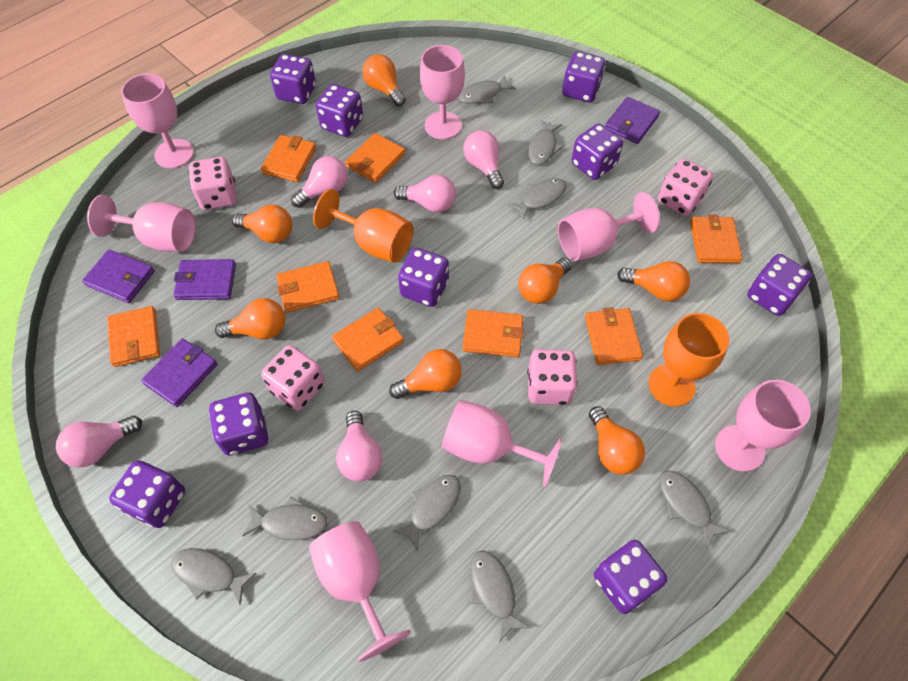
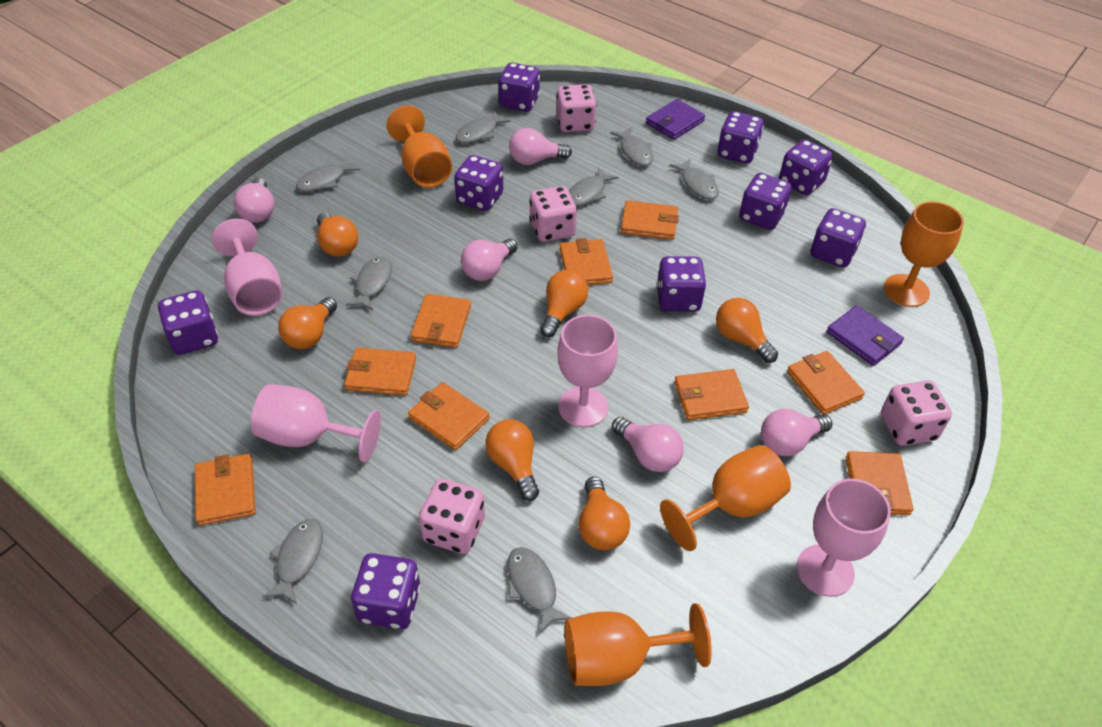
orange goblet: [313,189,413,263] [648,313,730,407] = 2 -> [386,106,452,188] [565,603,712,686] [660,445,791,551] [884,201,964,307] = 4
orange light bulb: [215,298,285,339] [232,205,292,243] [362,54,406,106] [389,349,462,399] [518,258,572,304] [589,406,645,474] [617,261,690,302] = 7 -> [278,297,337,349] [317,212,358,257] [485,419,539,501] [540,270,588,337] [579,477,630,550] [716,298,778,363] = 6
orange wallet: [107,306,160,367] [261,135,316,182] [276,261,340,313] [332,308,404,371] [345,133,405,183] [463,309,524,357] [585,307,643,365] [690,214,743,263] = 8 -> [195,454,256,526] [344,347,416,396] [408,382,490,450] [410,294,471,348] [560,238,613,285] [621,200,679,240] [674,369,749,420] [787,351,865,415] [846,451,913,515] = 9
pink goblet: [87,195,196,252] [121,73,194,168] [309,521,411,662] [420,45,465,139] [442,400,562,487] [558,192,660,261] [715,380,811,472] = 7 -> [212,219,282,316] [251,384,381,463] [557,315,618,427] [797,479,891,597] = 4
purple wallet: [82,250,155,303] [141,339,218,407] [173,259,236,300] [605,97,660,144] = 4 -> [646,99,705,140] [826,305,904,366] = 2

